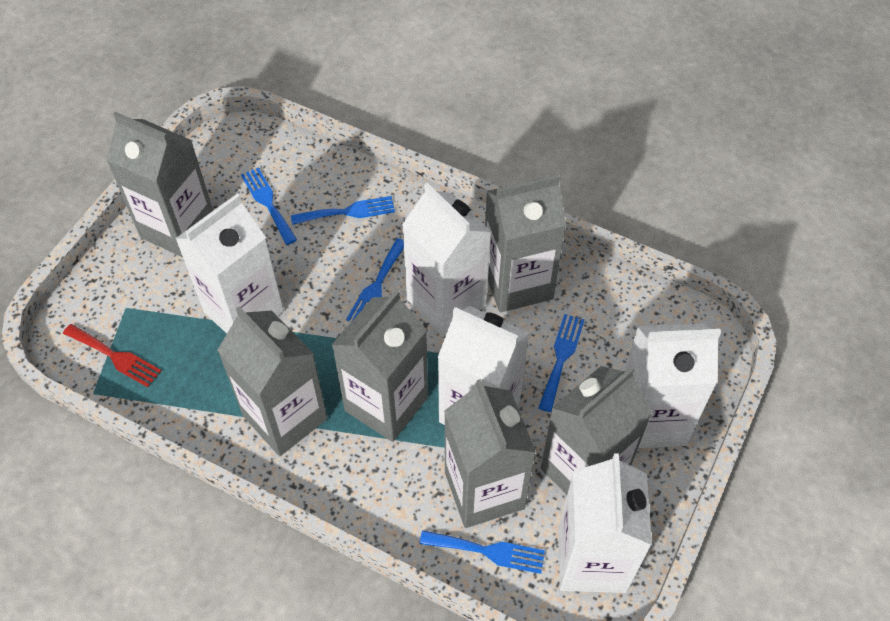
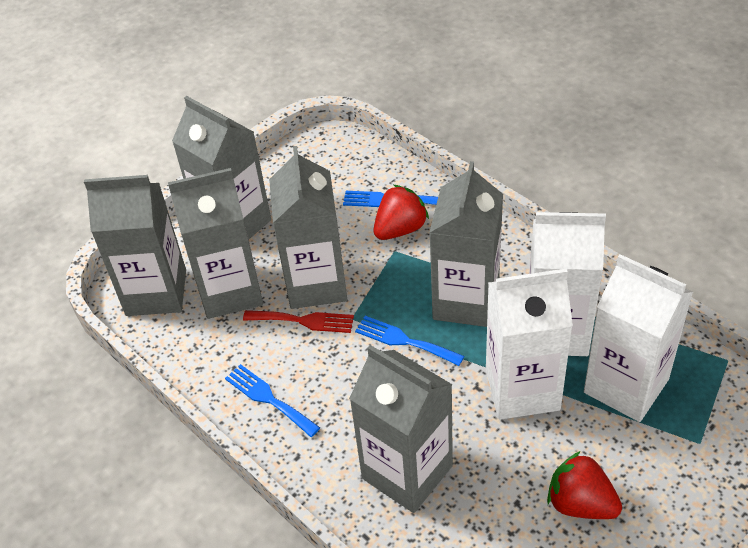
blue fork: [241,168,297,245] [291,196,395,225] [346,238,404,322] [419,530,545,574] [538,314,585,412] = 5 -> [225,364,320,437] [343,191,438,207] [355,316,464,366] = 3
red strawberry: none = 0 -> [374,185,429,240] [547,451,622,519] = 2
white carton: [175,194,284,334] [402,183,491,336] [437,306,530,425] [558,453,652,593] [624,323,721,448] = 5 -> [486,269,573,420] [529,212,606,356] [584,254,693,422] = 3

